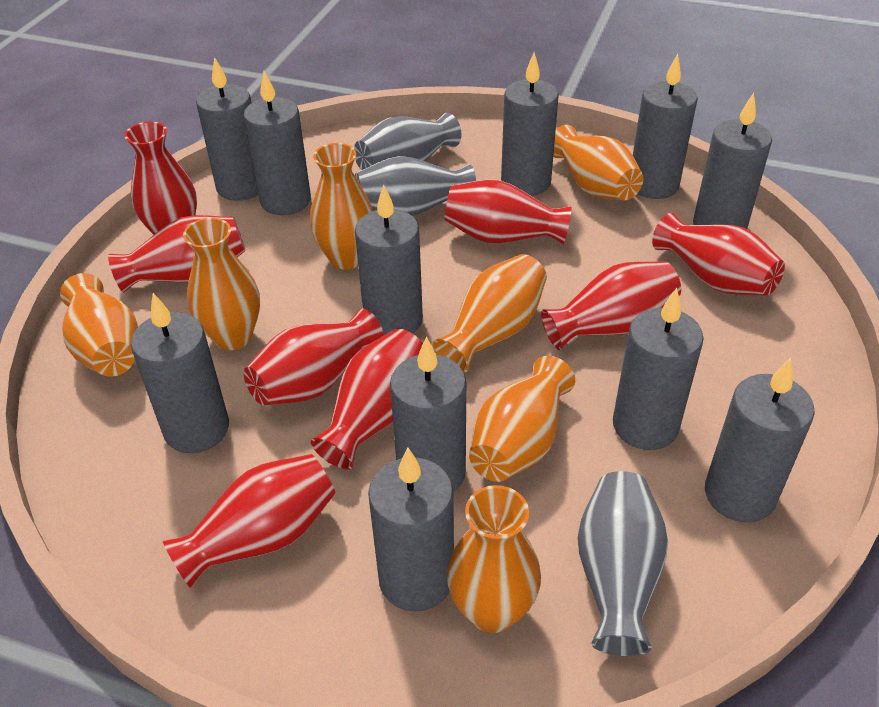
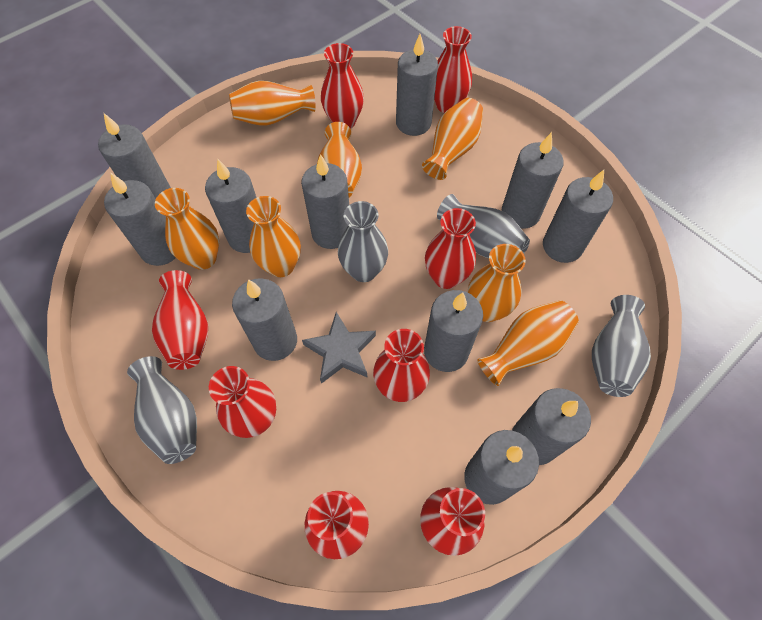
grey star: none = 0 -> [302,312,376,384] = 1
grey vase: [354,113,461,170] [355,156,476,216] [577,471,668,656] = 3 -> [127,356,197,464] [338,201,388,282] [437,194,530,258] [592,295,651,397] = 4

